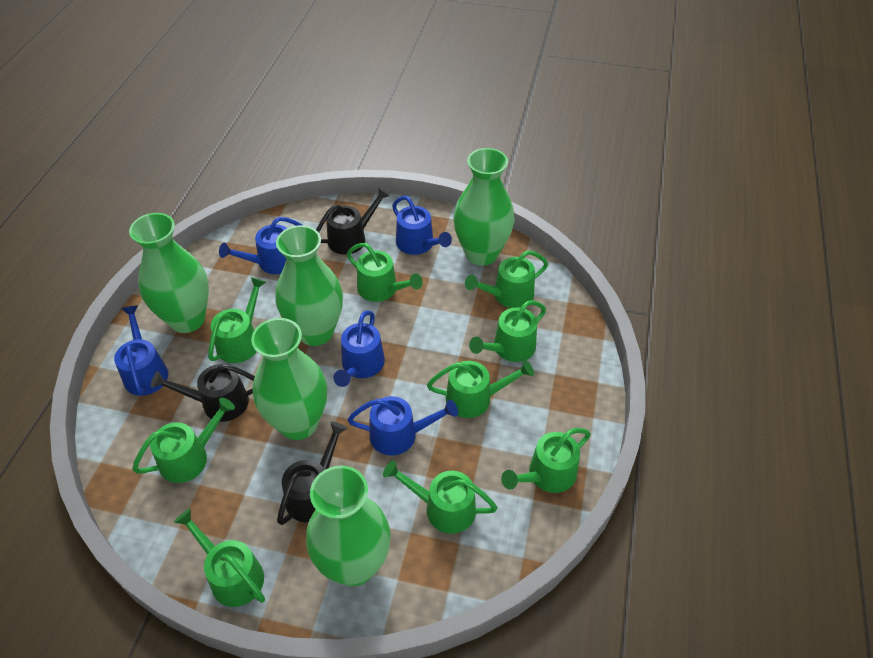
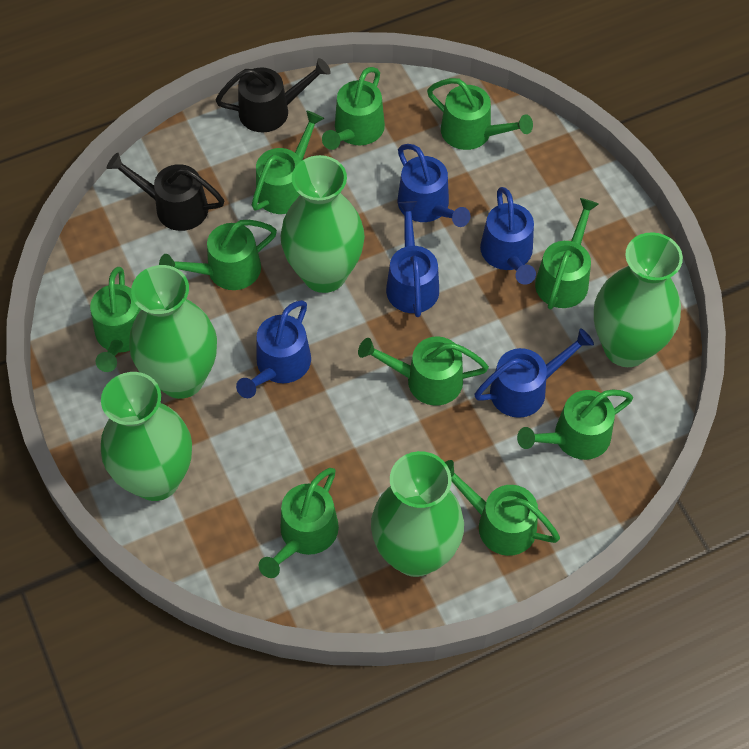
black watering can: [151,364,255,422] [277,422,348,525] [316,187,390,255] = 3 -> [107,152,224,231] [216,58,331,132] = 2
green watering can: [132,397,235,483] [174,508,265,607] [208,277,266,363] [347,243,423,302] [383,460,498,534] [427,360,534,418] [465,250,548,308] [469,300,546,362] [501,428,591,493] = 9 -> [90,267,141,372] [159,220,277,290] [252,110,324,214] [259,468,339,578] [322,67,385,150] [358,337,489,406] [427,78,533,150] [445,460,560,556] [517,390,633,460] [535,198,599,310] = 10

